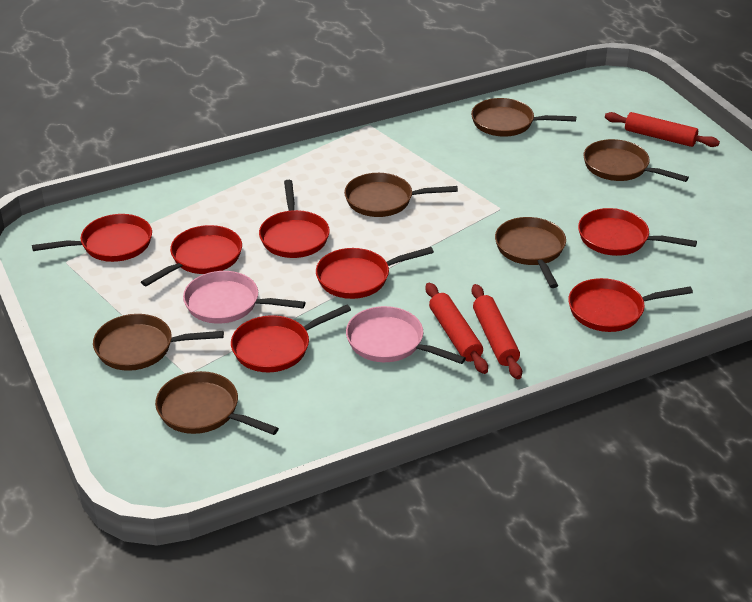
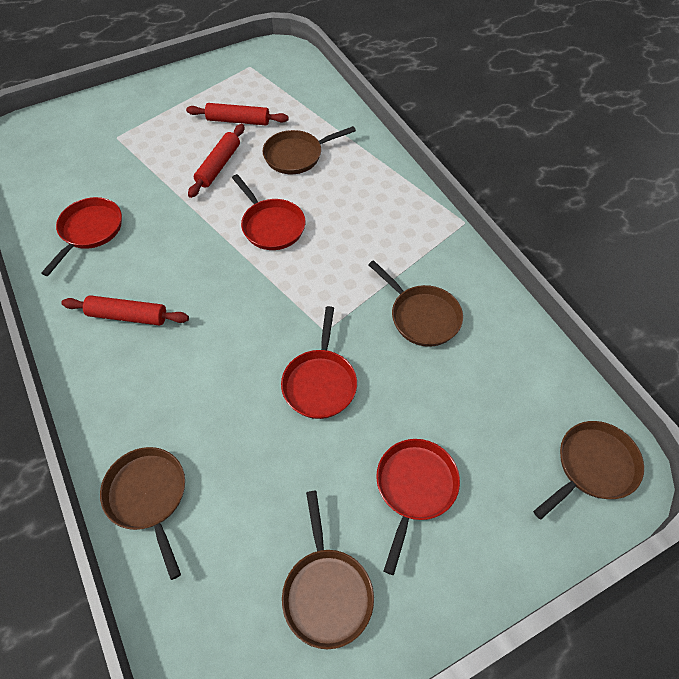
brown pan: [93,314,224,371] [155,371,279,435] [344,173,458,217] [471,98,576,137] [495,217,566,288] [583,139,689,182] = 6 -> [100,447,185,580] [263,126,356,174] [282,491,374,649] [368,260,463,347] [533,421,644,519] = 5
pink pan: [183,271,306,324] [346,306,466,364] = 2 -> none = 0
red pan: [32,214,152,262] [141,225,242,286] [231,305,351,372] [259,180,330,258] [316,247,434,299] [568,278,693,332] [578,208,697,256] = 7 -> [41,197,122,276] [232,174,306,250] [281,306,357,419] [376,439,460,575] = 4

